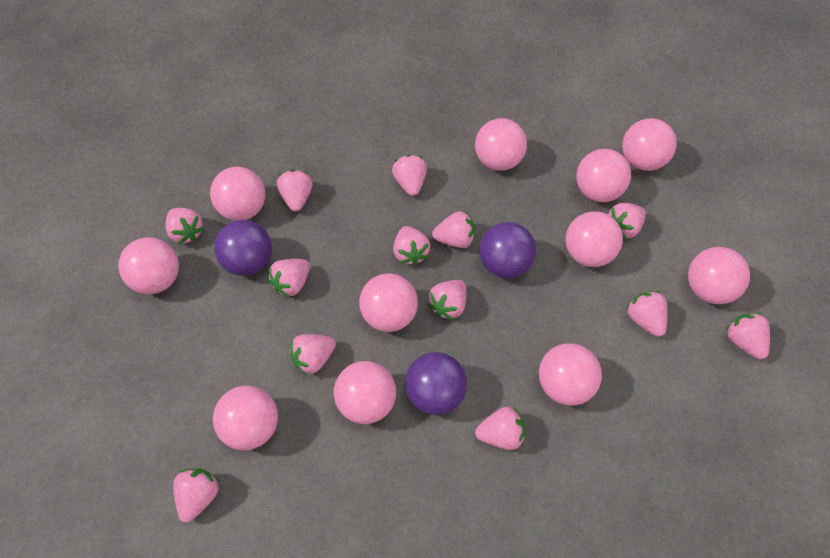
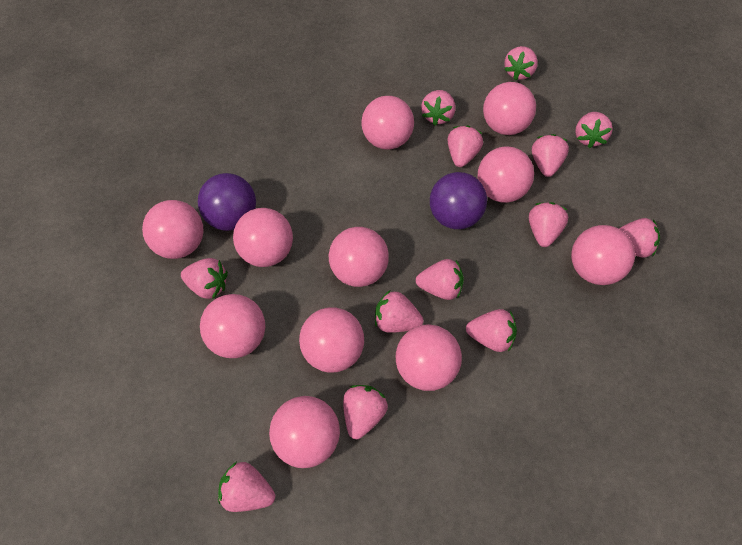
purple ball: [214,220,272,276] [405,352,467,415] [479,222,536,278] = 3 -> [198,173,256,231] [430,172,487,229] = 2

